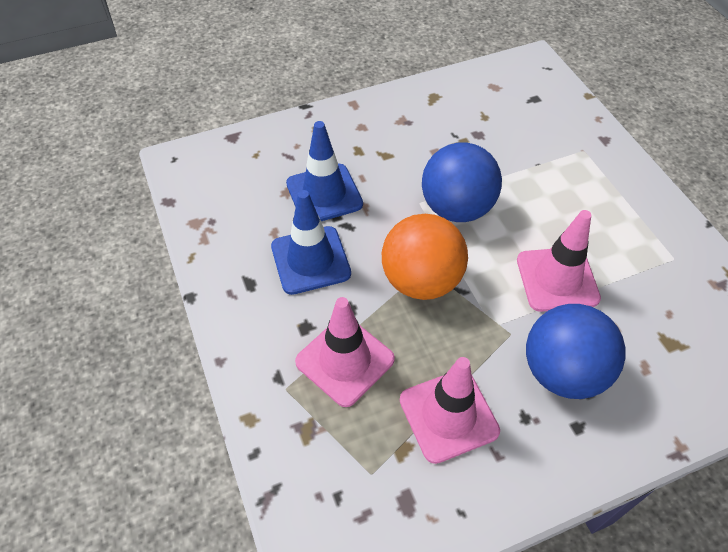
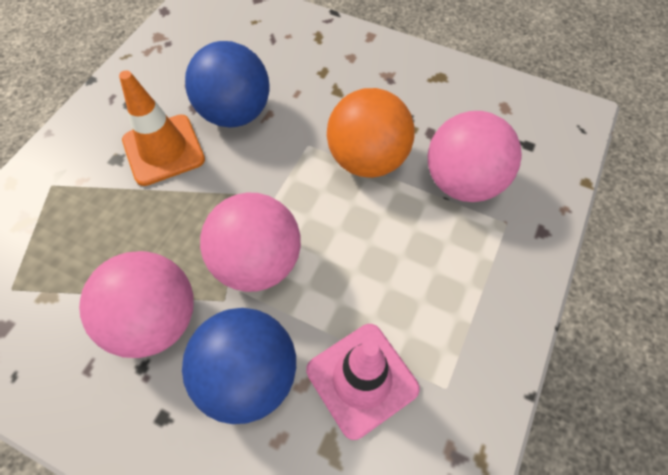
blue traffic cone: [271,190,351,295] [286,121,363,221] = 2 -> none = 0
orange traffic cone: none = 0 -> [119,70,205,186] = 1
pink ball: none = 0 -> [79,251,194,358] [200,192,301,292] [428,111,522,202] = 3
pink traffic cone: [295,297,395,407] [400,357,500,464] [517,210,601,312] = 3 -> [306,324,420,440] = 1

